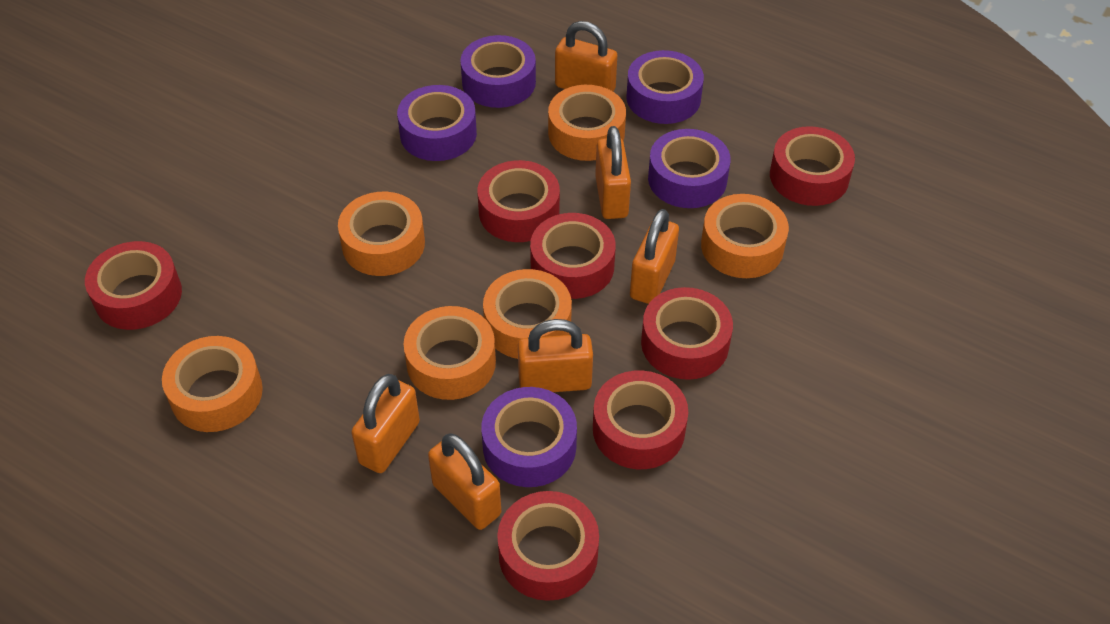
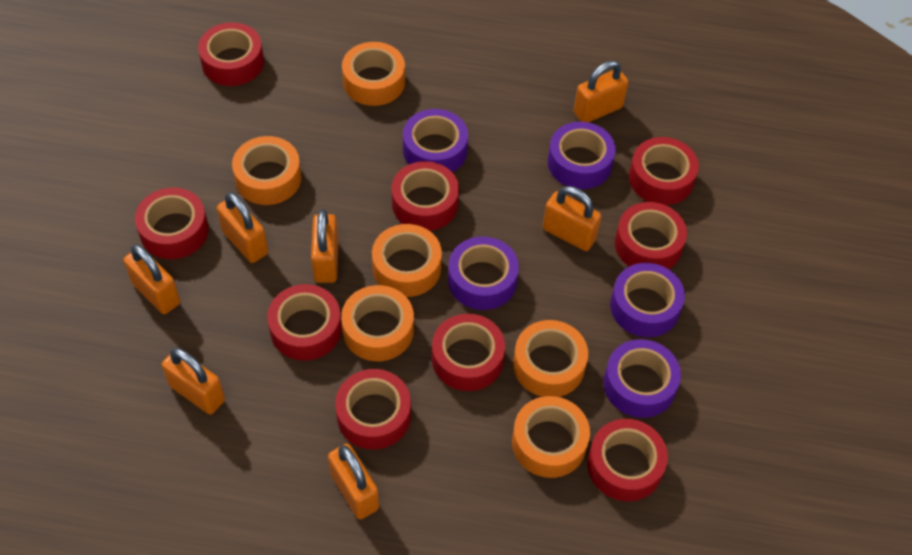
orange padlock: [351,374,420,473] [428,434,501,530] [518,319,593,392] [555,21,617,92] [595,126,631,219] [630,209,679,304] = 6 -> [123,244,180,314] [162,348,225,415] [217,192,268,263] [311,209,339,283] [328,444,379,519] [543,186,602,251] [574,61,629,123] = 7
red tape: [85,241,182,330] [477,160,560,242] [497,491,599,601] [530,213,616,299] [593,370,688,469] [641,287,733,380] [770,126,855,206] = 7 -> [135,188,209,259] [198,23,264,86] [267,284,342,361] [335,369,411,449] [392,161,459,231] [432,314,505,391] [587,419,668,501] [615,202,687,269] [629,137,699,205] = 9

